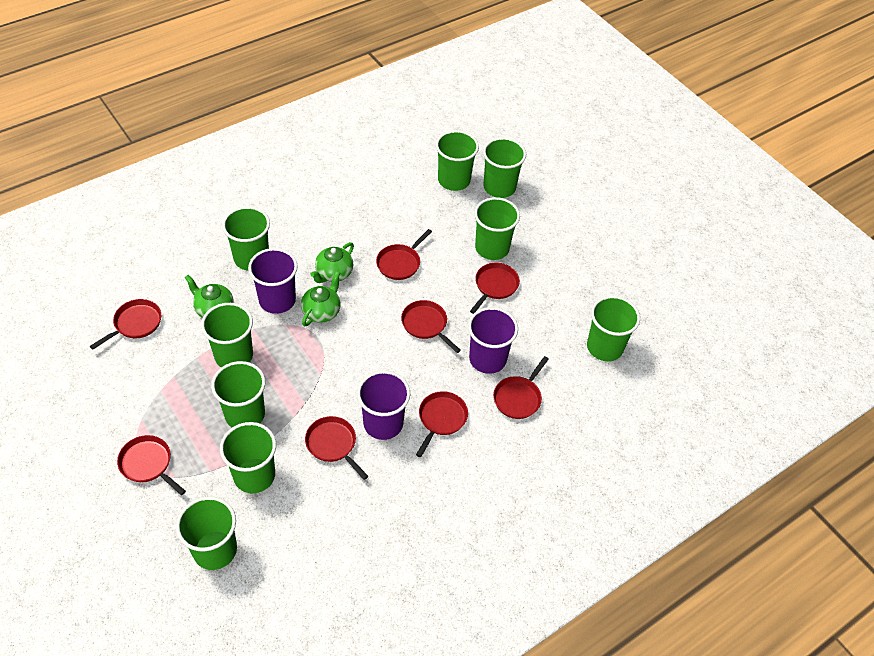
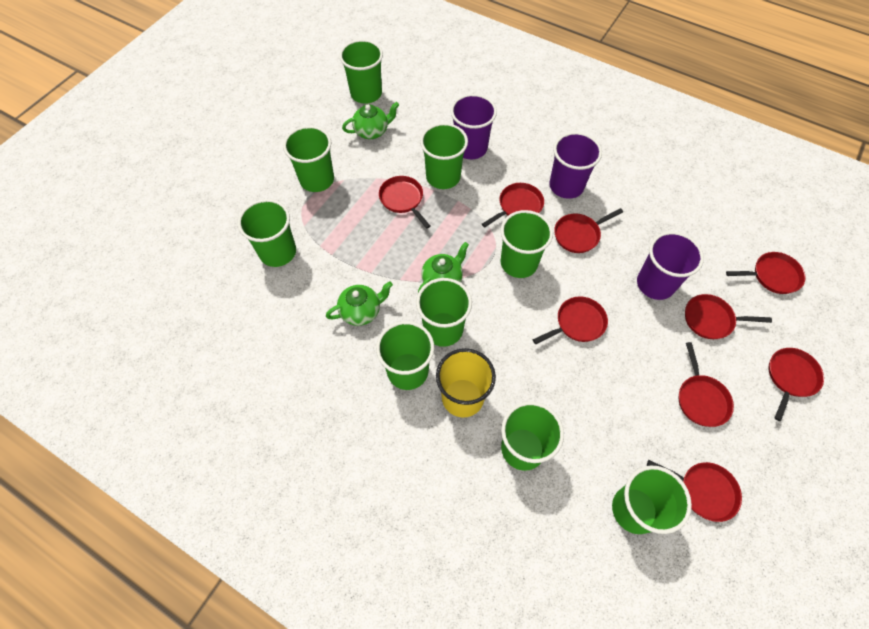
red pan: [90,299,161,350] [117,435,186,495] [305,416,369,480] [376,229,432,280] [401,300,461,353] [416,391,468,457] [470,263,520,314] [493,356,549,419] = 8 -> [379,176,430,229] [482,183,544,227] [533,296,608,344] [554,208,623,253] [647,460,742,522] [679,342,734,427] [685,294,772,339] [726,252,806,294] [768,348,824,421] = 9
yellow cup: none = 0 -> [436,348,496,418] = 1

